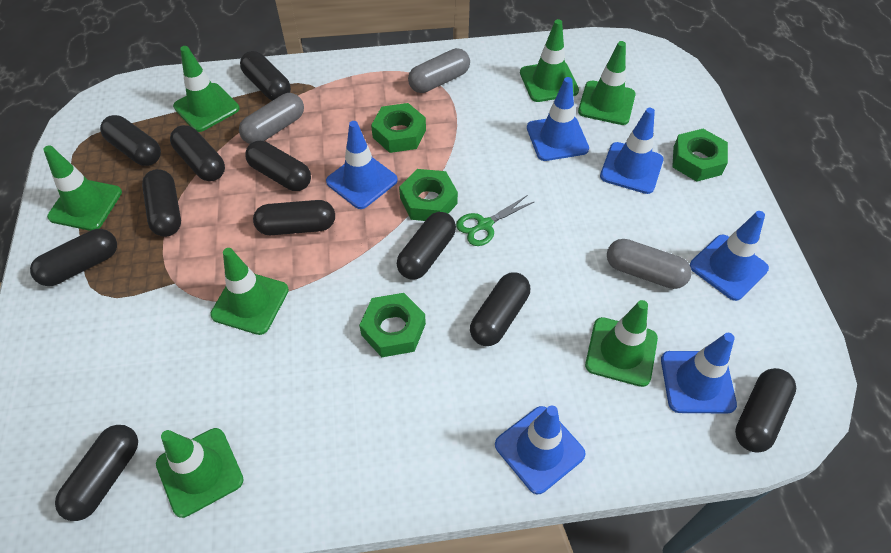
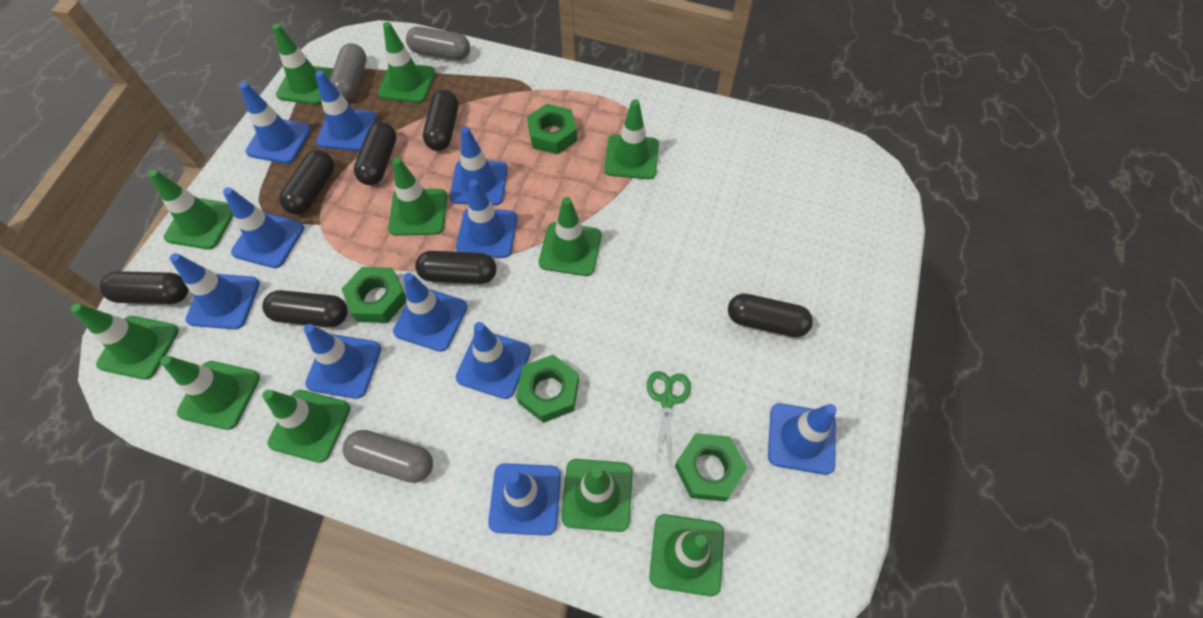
black capsule: [30,229,117,286] [55,425,138,521] [100,115,161,166] [142,169,181,237] [170,125,225,181] [240,51,291,101] [245,141,311,191] [253,200,335,235] [397,212,456,279] [470,272,530,346] [735,368,796,453] = 11 -> [100,271,189,304] [262,290,348,327] [280,150,334,215] [354,122,397,185] [415,251,497,284] [423,90,458,151] [728,294,813,337] = 7
blue traffic cone: [326,121,398,209] [495,405,586,494] [527,77,589,161] [600,108,663,194] [661,333,737,414] [690,211,769,301] = 6 -> [170,253,260,329] [223,187,304,268] [239,82,311,164] [304,324,381,399] [315,71,377,151] [393,273,468,352] [450,127,508,205] [456,180,518,258] [456,322,531,399] [488,463,561,536] [768,403,837,475] = 11
green traffic cone: [43,145,122,231] [156,428,244,518] [173,46,240,132] [210,248,289,335] [520,19,579,102] [578,41,636,125] [585,300,658,387] = 7 -> [71,303,179,380] [148,170,233,250] [160,356,260,430] [262,390,350,463] [272,24,333,105] [378,22,435,103] [388,158,447,236] [539,197,602,276] [561,459,633,532] [604,99,659,179] [649,514,724,596] = 11

